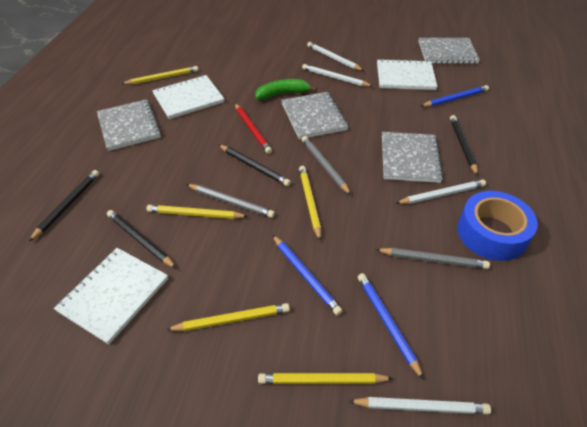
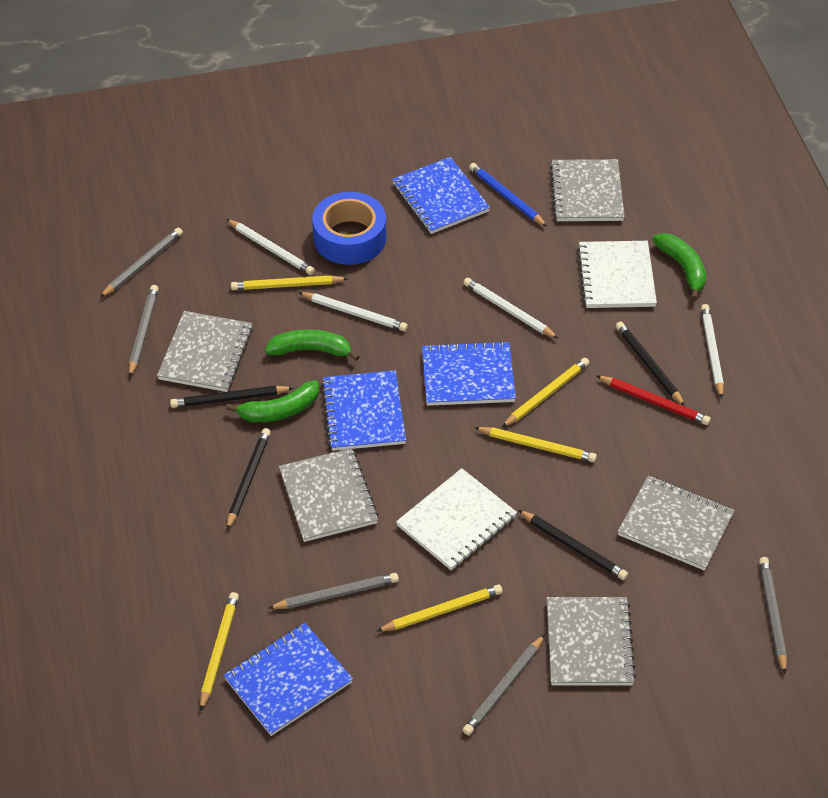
blue notebook: none = 0 -> [224,623,353,736] [321,370,406,451] [392,157,490,234] [422,341,516,406] = 4
blue pencil: [272,235,342,315] [358,273,424,380] [420,85,489,107] = 3 -> [469,163,547,227] = 1
green banana: [255,79,317,100] = 1 -> [226,380,319,423] [265,329,360,361] [652,233,706,300] = 3
grey notebook: [97,99,161,151] [281,92,348,139] [382,132,443,183] [418,38,480,64] = 4 -> [157,311,253,392] [279,448,379,542] [547,597,636,685] [550,159,625,221] [618,475,735,571] = 5
grey pencil: [186,184,275,218] [302,136,351,195] [375,248,490,269] = 3 -> [100,227,183,297] [129,285,159,377] [268,573,399,609] [463,634,545,735] [759,557,787,674] = 5
white notebook: [54,248,168,345] [152,75,225,119] [377,59,437,90] = 3 -> [396,468,517,571] [577,241,657,308] = 2

